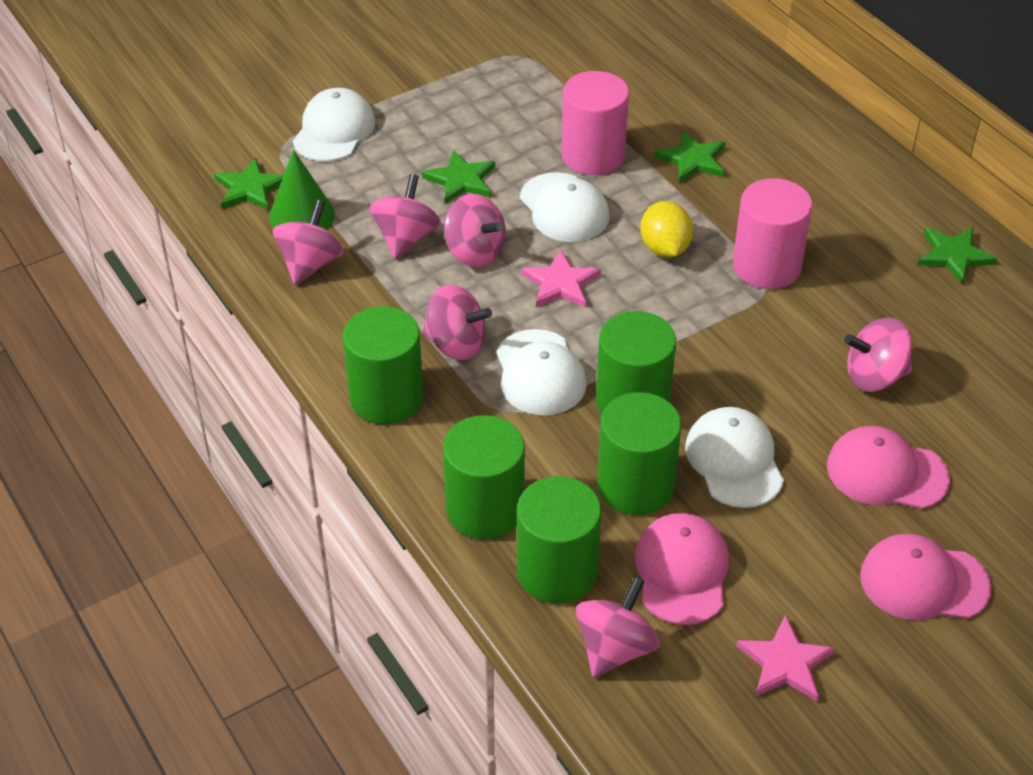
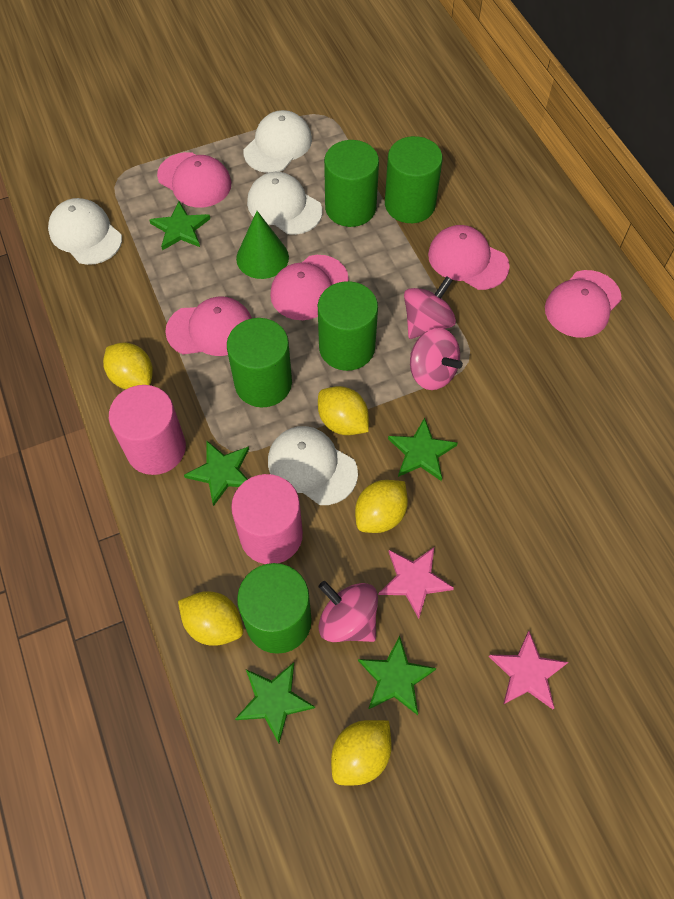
green star: [214,157,284,211] [422,150,495,204] [654,130,726,183] [917,228,998,285] = 4 -> [150,201,210,250] [184,441,249,506] [235,662,315,743] [358,636,437,715] [388,417,457,481] = 5
pink cap: [634,513,729,625] [827,426,950,509] [860,534,992,620] = 3 -> [157,152,231,208] [165,297,252,356] [270,255,349,320] [428,225,510,290] [545,270,622,338] = 5
pink spinning top: [273,200,344,285] [370,174,441,259] [422,284,492,360] [444,194,506,267] [576,577,659,678] [844,318,912,392] = 6 -> [318,581,378,642] [404,276,456,339] [410,328,463,390] = 3
yellow lemon: [640,201,693,258] = 1 -> [103,343,153,389] [178,591,243,646] [318,386,369,435] [331,720,392,785] [355,480,408,533] = 5

